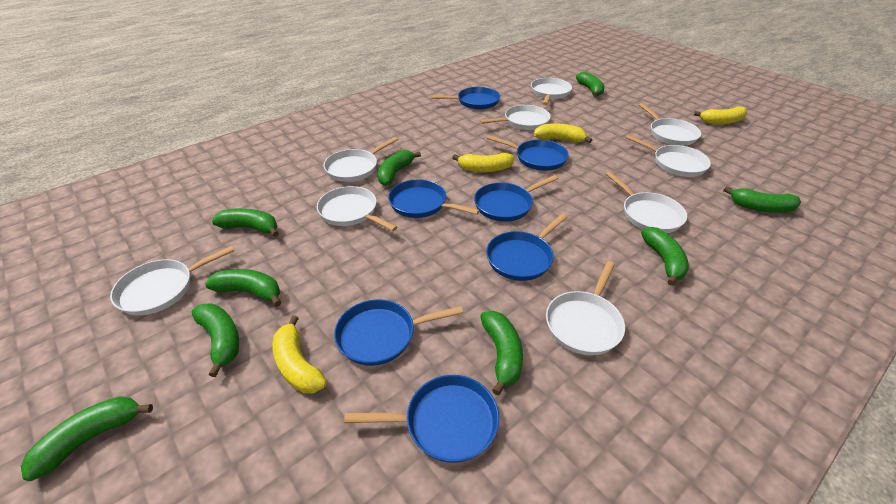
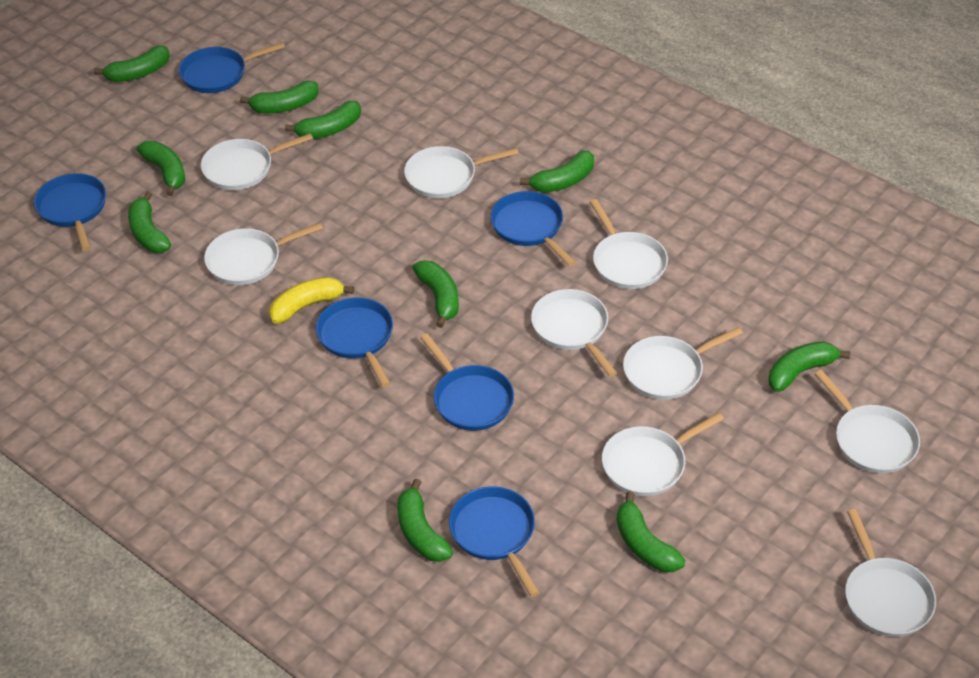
blue pan: [334,299,463,366] [344,375,499,463] [388,179,480,218] [431,87,500,110] [474,175,558,222] [486,214,567,281] [487,135,569,171] = 7 -> [34,173,106,251] [179,42,285,93] [316,297,393,387] [420,334,514,431] [449,486,540,597] [490,191,576,267] = 6
green banana: [21,396,153,481] [192,303,239,377] [205,269,281,307] [212,209,279,237] [378,150,421,186] [480,311,523,395] [576,72,605,97] [641,227,689,286] [723,186,801,213] = 9 -> [94,46,170,82] [128,191,171,253] [137,141,185,196] [240,81,319,113] [285,101,361,139] [397,479,453,562] [412,260,459,328] [520,151,594,193] [617,491,685,572] [768,341,850,392] = 10
yellow banana: [273,315,327,393] [452,153,514,172] [534,124,592,143] [694,106,747,124] = 4 -> [269,277,354,324] = 1

